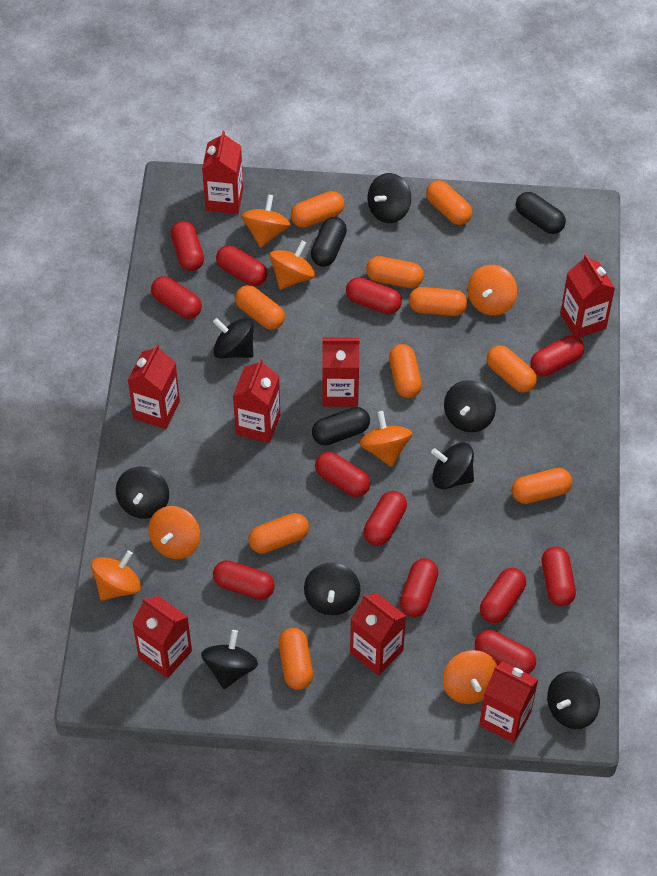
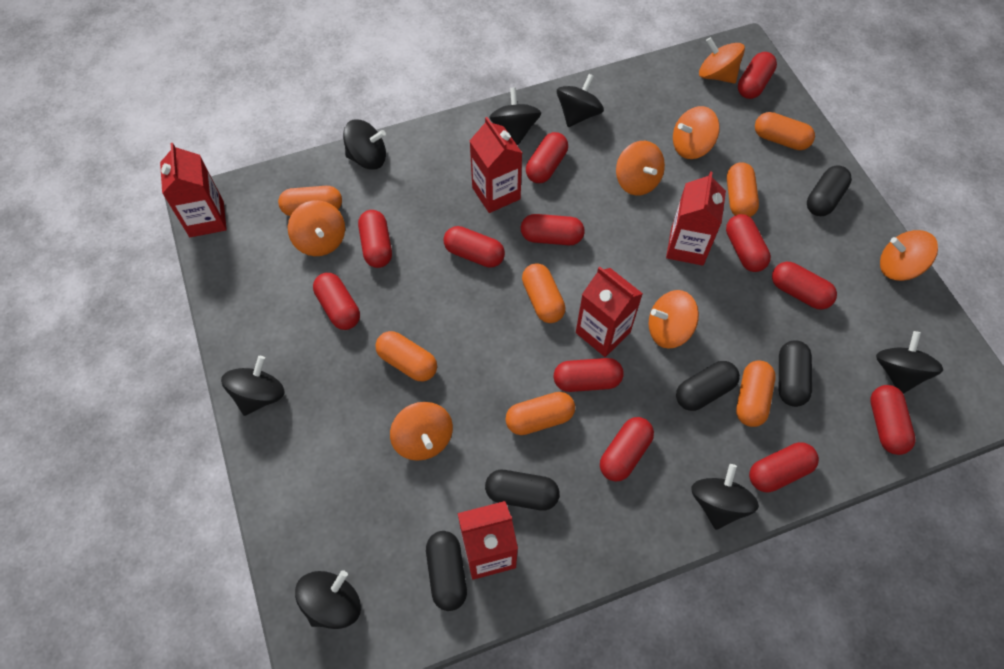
black capsule: [311,217,347,267] [312,407,370,446] [516,192,566,234] = 3 -> [426,531,467,611] [485,470,560,511] [676,361,740,411] [779,340,812,407] [807,165,852,216] = 5
black spinning top: [116,466,169,519] [201,630,258,689] [213,318,254,359] [304,563,360,615] [368,173,411,223] [431,443,474,489] [444,380,496,432] [547,671,600,729] = 8 -> [221,356,285,416] [295,570,361,629] [343,119,386,169] [489,87,541,145] [557,74,604,127] [691,464,759,530] [876,331,943,394] = 7
orange capsule: [235,285,285,330] [248,513,309,554] [278,628,313,690] [291,191,344,228] [366,256,424,288] [389,344,422,398] [409,287,467,316] [426,180,472,225] [487,345,537,393] [512,468,572,504] = 10 -> [278,186,342,216] [375,331,437,381] [505,392,575,435] [522,263,565,323] [727,162,759,217] [736,360,776,427] [755,112,815,150] = 7
red carton: [128,344,180,429] [132,595,192,678] [202,131,243,214] [233,358,280,443] [322,338,359,407] [350,593,406,676] [479,661,539,743] [560,254,615,338] = 8 -> [160,143,227,237] [458,501,518,580] [470,117,522,213] [576,267,643,357] [666,171,726,266] = 5

